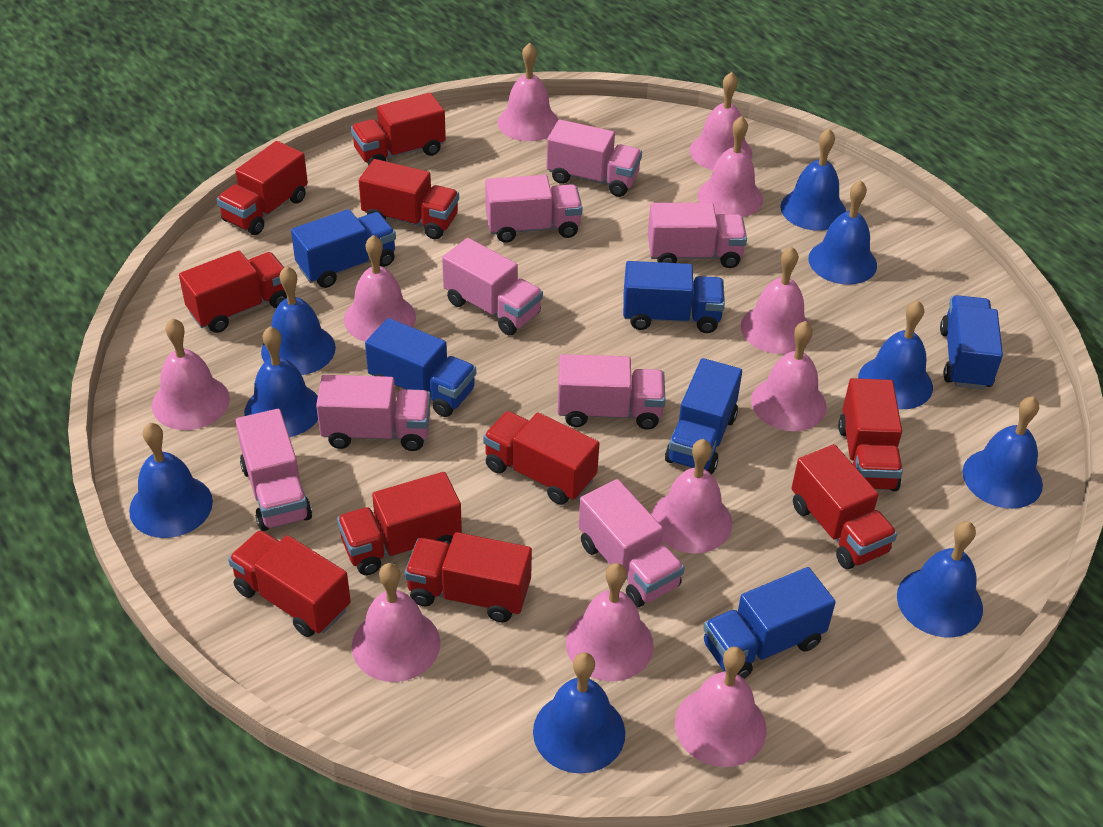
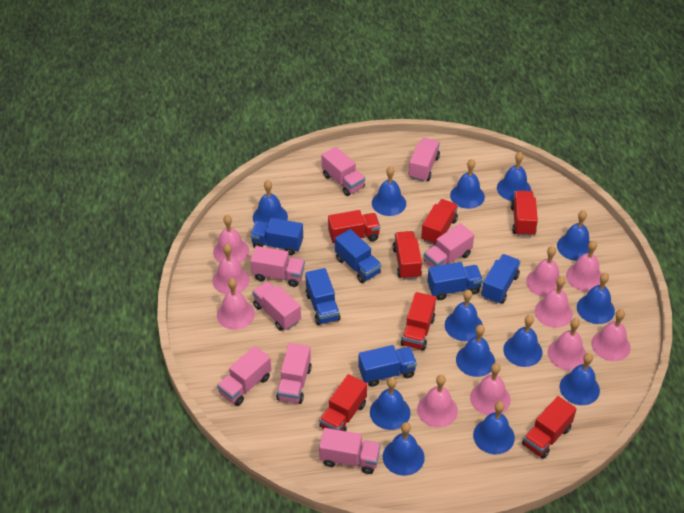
blue bell: [129,423,213,538] [244,326,318,437] [261,266,336,375] [533,652,625,774] [780,129,846,231] [808,180,877,285] [858,300,933,409] [897,521,983,637] [962,396,1043,509] = 9 -> [253,180,288,223] [370,377,410,430] [372,166,406,216] [383,422,425,476] [445,290,483,341] [450,159,485,209] [456,325,495,377] [473,401,515,455] [497,152,531,201] [503,315,543,367] [557,210,590,261] [559,353,600,405] [577,273,615,324] = 13
pink bell: [152,318,230,430] [344,235,416,342] [352,563,440,682] [498,43,558,141] [566,563,654,681] [651,439,732,553] [675,647,766,767] [690,72,753,170] [698,116,763,217] [741,247,812,354] [751,321,827,431] = 11 -> [213,215,249,263] [213,244,249,294] [217,278,255,330] [417,375,458,428] [470,363,511,415] [526,246,563,297] [535,276,573,328] [548,318,586,370] [566,241,602,291] [591,309,631,361] = 10
red truck: [179,251,287,333] [217,141,308,235] [228,530,351,637] [337,472,462,575] [351,93,446,166] [359,159,459,239] [404,532,532,622] [483,411,600,505] [791,444,897,569] [838,378,903,491] = 10 -> [319,374,367,431] [328,210,380,243] [392,231,422,280] [401,292,436,351] [421,199,458,246] [511,191,538,236] [522,396,577,459] = 7

